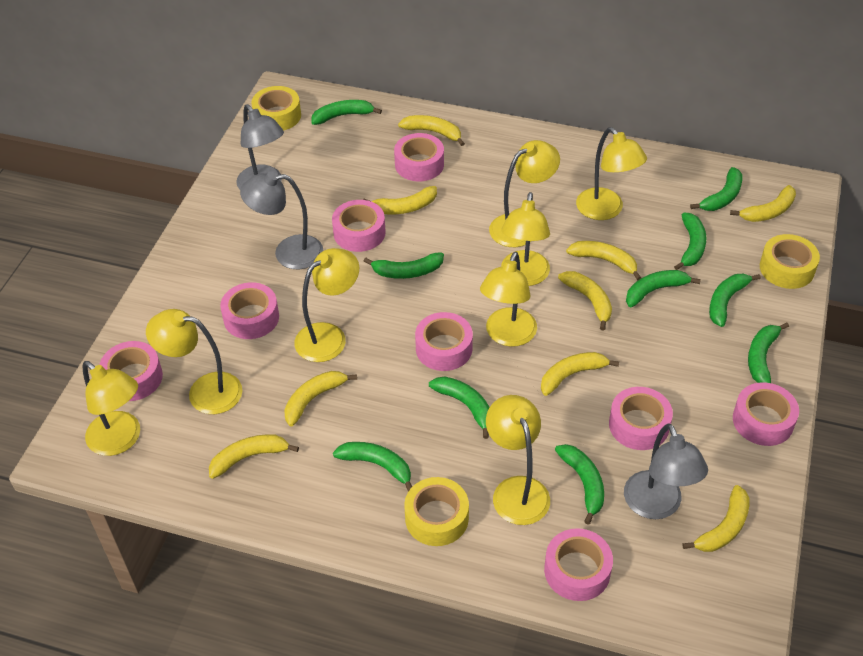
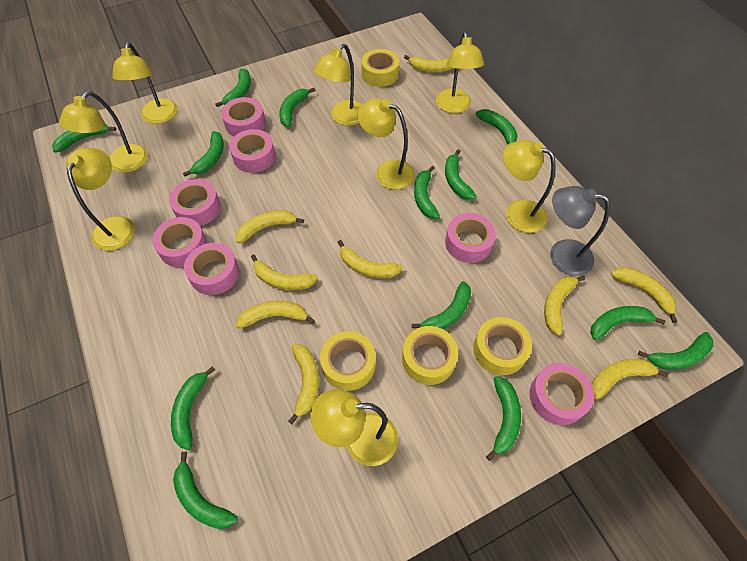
green banana: [311,100,382,125] [333,442,412,492] [364,253,444,279] [429,377,490,439] [555,444,604,525] [626,270,701,307] [674,213,707,270] [690,167,742,211] [709,274,761,327] [748,323,789,383] = 10 -> [52,124,116,153] [171,366,215,450] [173,452,238,529] [183,131,224,177] [215,68,251,107] [279,88,315,127] [412,281,471,329] [414,166,440,218] [445,149,476,200] [476,109,518,144] [486,376,521,461] [590,306,665,340] [638,332,713,370] = 13
grey lamp: [236,104,284,190] [240,172,323,269] [624,423,708,519] = 3 -> [550,186,610,276] = 1
pink tape: [99,341,163,401] [220,282,279,339] [332,200,386,252] [394,133,444,181] [415,312,473,371] [544,528,613,601] [609,387,673,450] [733,382,799,446] = 8 -> [152,217,207,267] [169,179,221,226] [184,243,239,295] [221,97,266,137] [229,129,276,173] [445,213,496,263] [529,363,594,425] = 7
yellow tape: [251,86,301,131] [404,477,469,546] [760,234,820,289] = 3 -> [320,331,376,391] [361,49,399,87] [402,326,458,385] [473,317,532,375] = 4

